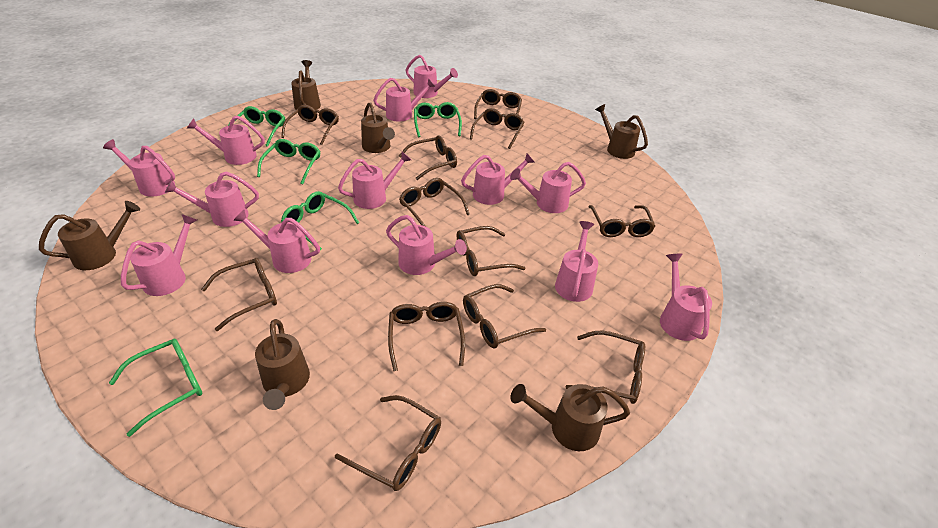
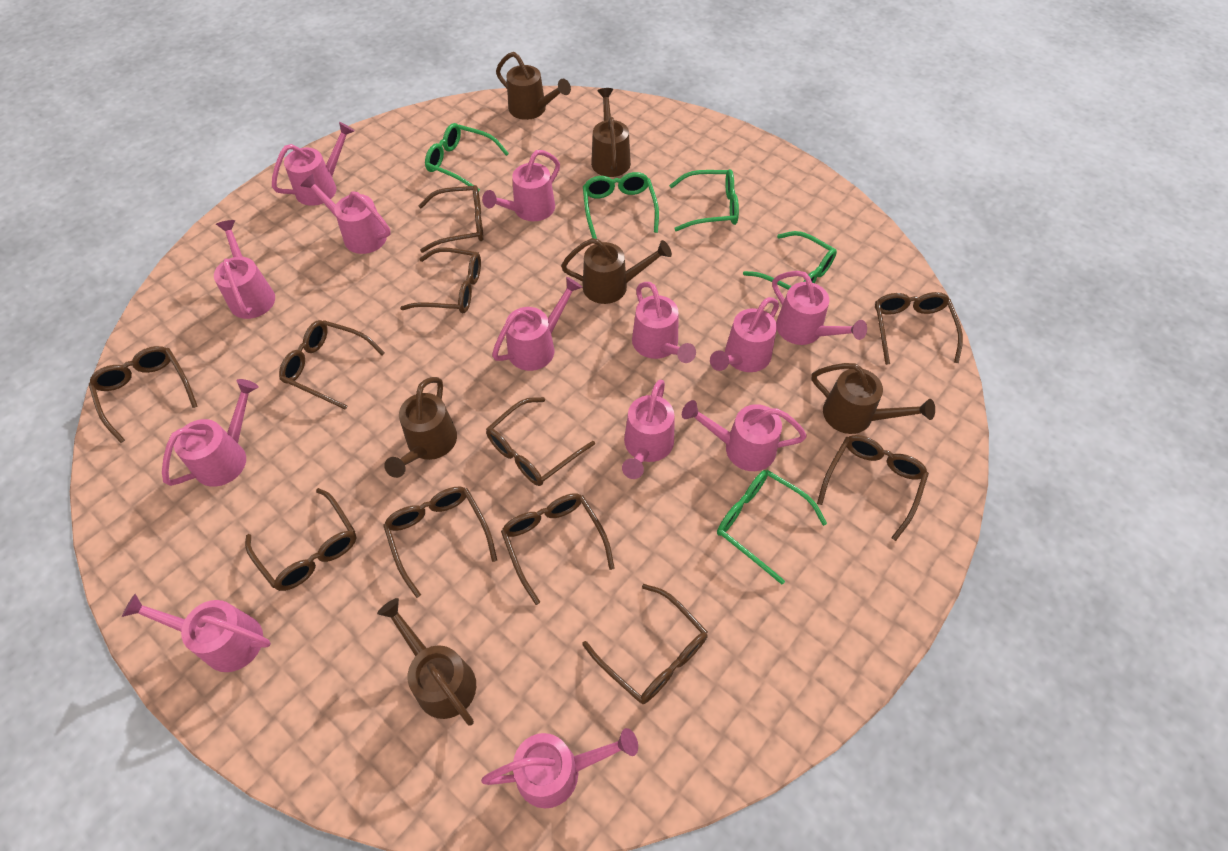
brown glasses: [201,258,277,331] [281,105,339,145] [335,395,441,491] [388,302,465,371] [399,135,457,180] [399,178,470,226] [457,226,525,276] [463,284,546,348] [470,108,524,149] [474,89,522,119] [566,331,645,404] [588,205,655,237] = 12 -> [89,346,198,443] [245,488,357,591] [279,320,385,410] [383,487,497,598] [400,248,481,313] [418,185,484,253] [486,397,595,486] [501,493,615,605] [582,584,708,704] [817,435,929,541] [875,292,963,365] = 11

